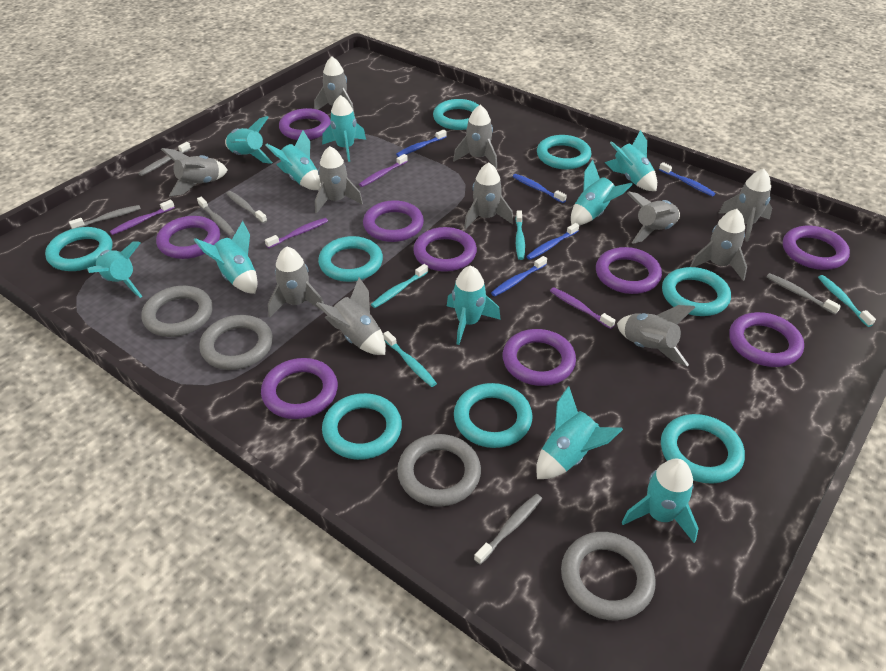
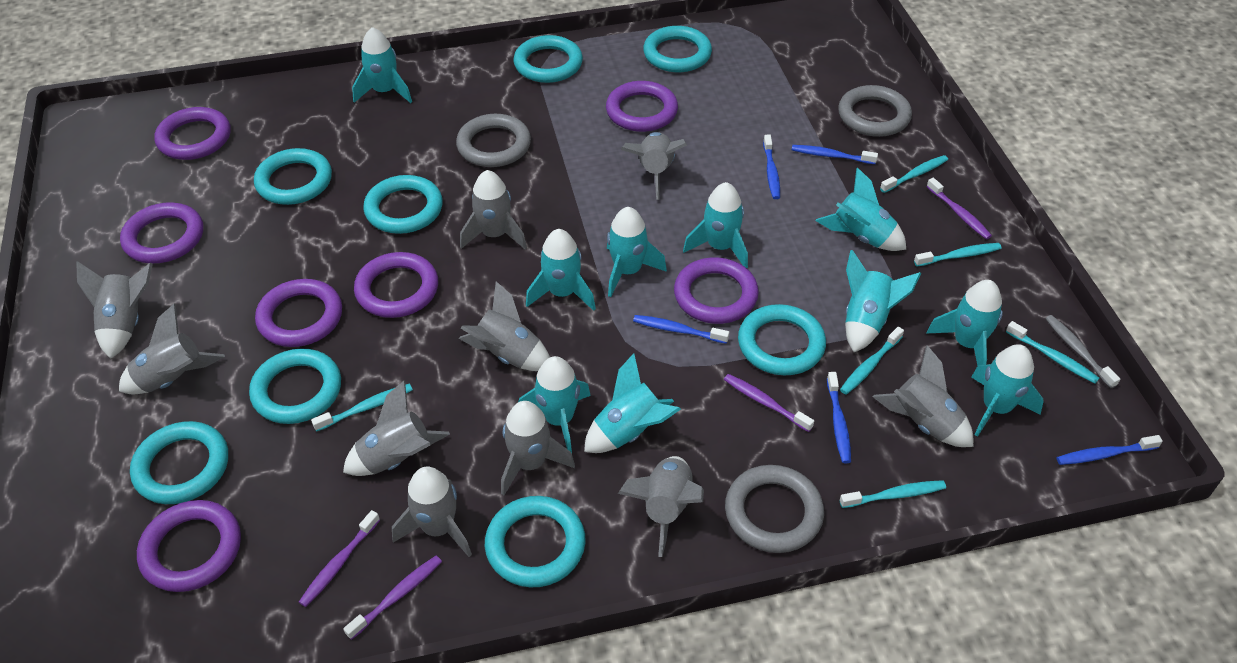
grey ring: [141,286,213,337] [199,315,273,370] [397,434,481,507] [561,532,656,621] = 4 -> [456,114,531,167] [725,465,824,553] [838,85,912,137] = 3
grey rocket: [161,148,227,196] [268,246,324,318] [314,57,355,115] [315,146,363,214] [316,277,386,355] [453,105,497,169] [464,163,513,229] [617,305,695,366] [627,191,680,244] [690,209,747,281] [718,169,772,242] = 11 -> [76,261,153,359] [119,304,225,394] [343,380,450,476] [392,466,472,557] [459,281,550,371] [460,170,527,249] [501,401,575,495] [618,456,704,557] [621,132,687,200] [873,345,973,447] = 10
grey toothbrush: [69,205,141,229] [138,142,191,176] [197,197,235,236] [226,191,267,223] [474,494,542,565] [766,273,841,314] = 6 -> [1045,315,1120,388] = 1
purple ring: [156,216,220,259] [261,358,338,419] [279,108,331,140] [363,200,424,242] [413,227,477,272] [502,329,576,386] [596,247,662,294] [729,312,804,367] [783,226,850,270] = 9 -> [120,202,203,263] [137,500,241,592] [154,107,230,160] [255,279,342,347] [354,252,438,318] [606,81,678,132] [674,258,759,324] = 7
turquoise toothbrush: [371,264,428,308] [383,331,437,387] [515,210,525,260] [818,275,876,327] = 4 -> [311,384,413,432] [840,327,904,395] [840,480,946,508] [880,155,948,193] [914,243,1002,266] [1006,321,1099,384] = 6

